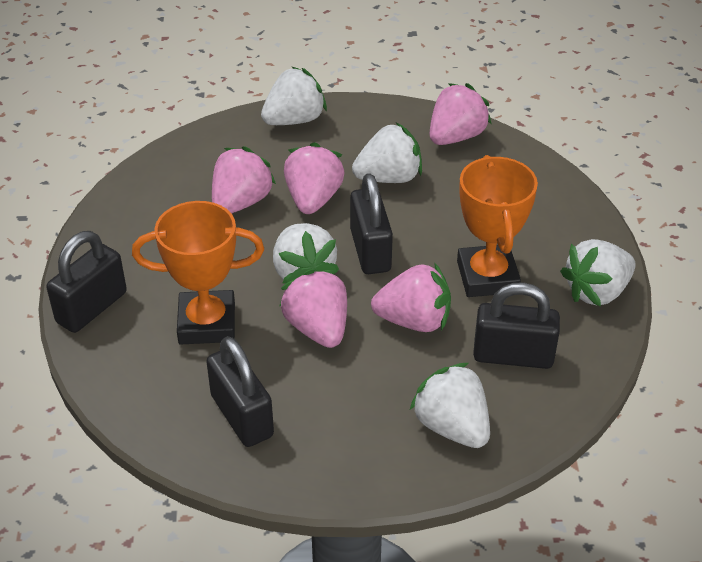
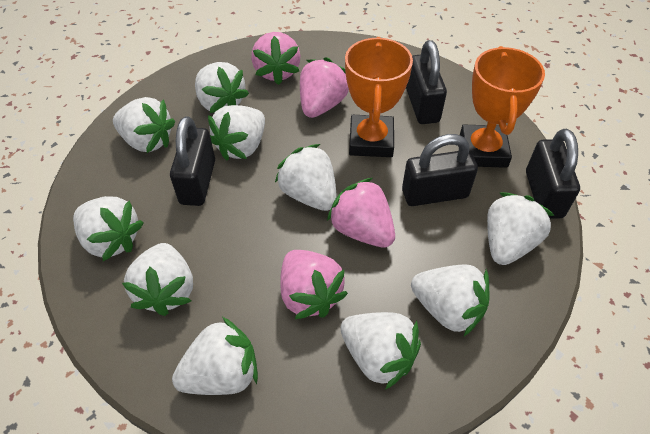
pink strawberry: [212,146,276,214] [279,269,347,348] [284,142,345,214] [371,262,451,332] [430,83,491,145] = 5 -> [251,32,301,85] [280,250,348,319] [300,57,349,118] [327,178,395,248] = 4
white strawberry: [261,66,327,125] [273,223,339,284] [352,122,422,183] [410,363,490,448] [560,239,636,307] = 5 -> [73,196,144,261] [113,97,175,153] [122,243,193,316] [172,317,258,395] [195,62,249,113] [208,105,265,161] [275,144,337,211] [340,312,421,390] [411,264,490,336] [487,192,555,265] = 10

